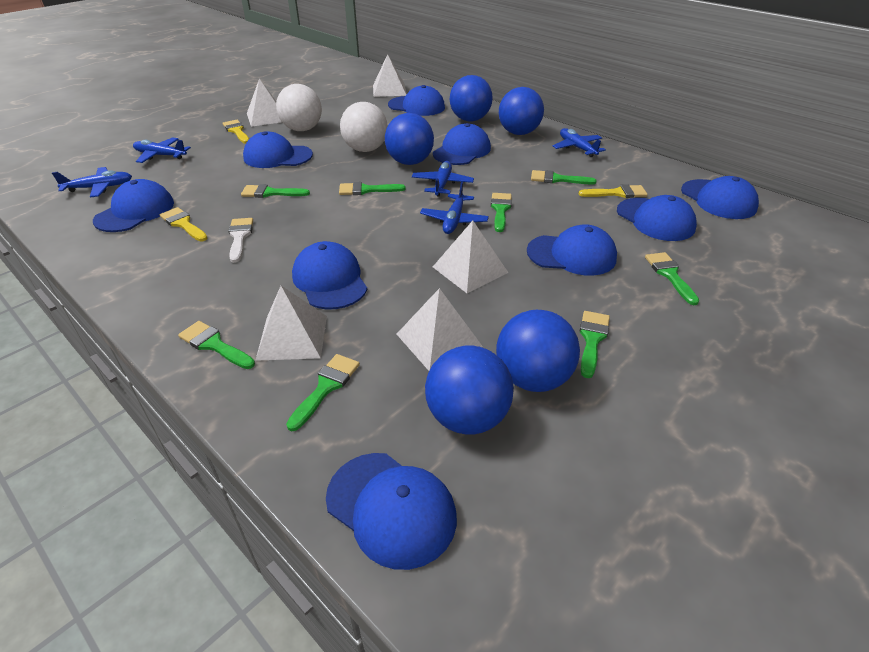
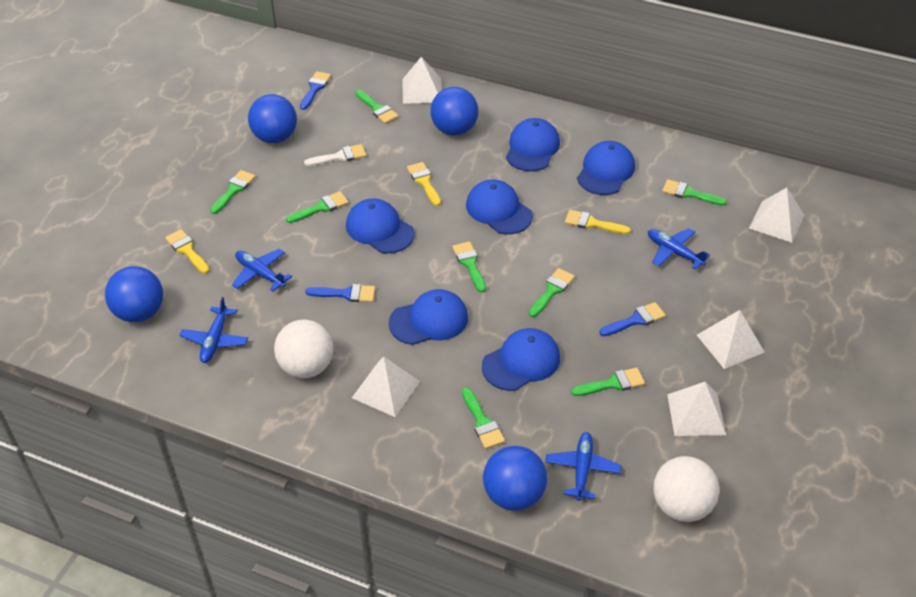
blue ball: [385,113,434,165] [425,346,514,435] [450,75,493,122] [496,310,580,392] [499,87,544,135] = 5 -> [105,266,163,322] [248,94,297,143] [430,87,478,136] [483,446,547,511] = 4
blue brush: none = 0 -> [300,71,331,110] [305,284,375,302] [599,302,666,336] = 3
blue cap: [93,179,174,232] [243,131,313,168] [292,241,367,309] [326,453,457,570] [388,85,445,116] [433,123,491,165] [527,224,617,276] [617,195,697,241] [681,176,759,219] = 9 -> [346,198,415,254] [389,289,468,345] [466,179,533,234] [482,328,560,391] [506,118,560,171] [577,141,635,195] = 6
blue plane: [52,167,132,198] [133,137,191,163] [412,161,474,196] [420,182,489,234] [553,128,606,157] = 5 -> [179,297,248,363] [232,249,292,291] [545,432,621,501] [648,228,710,270] = 4

